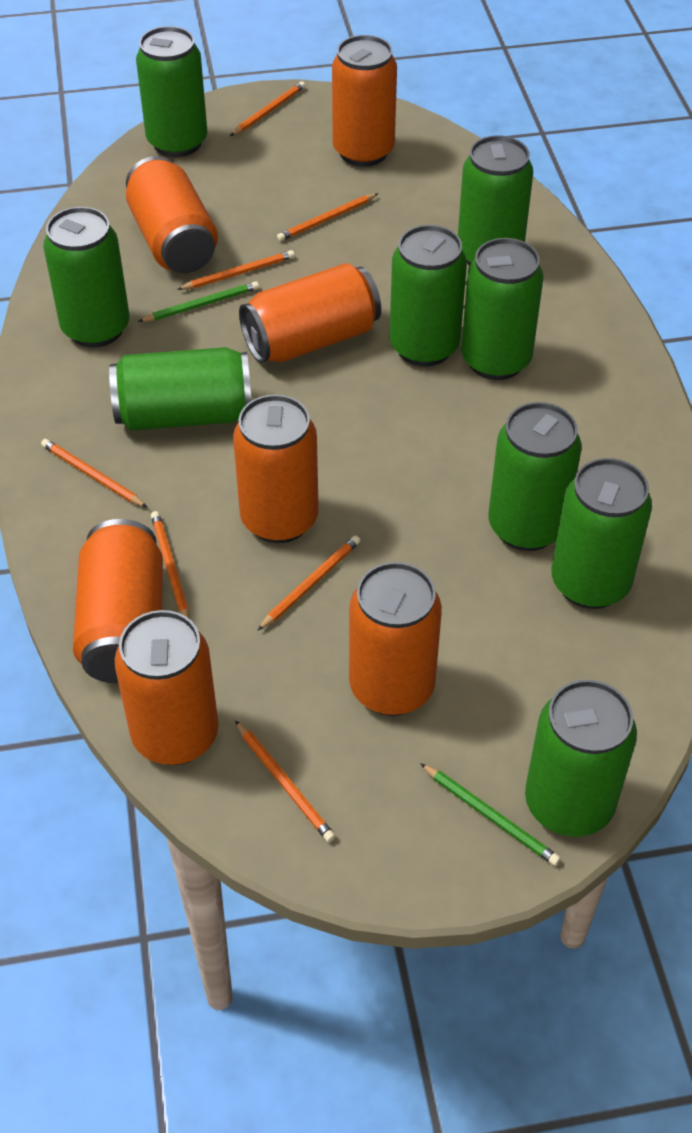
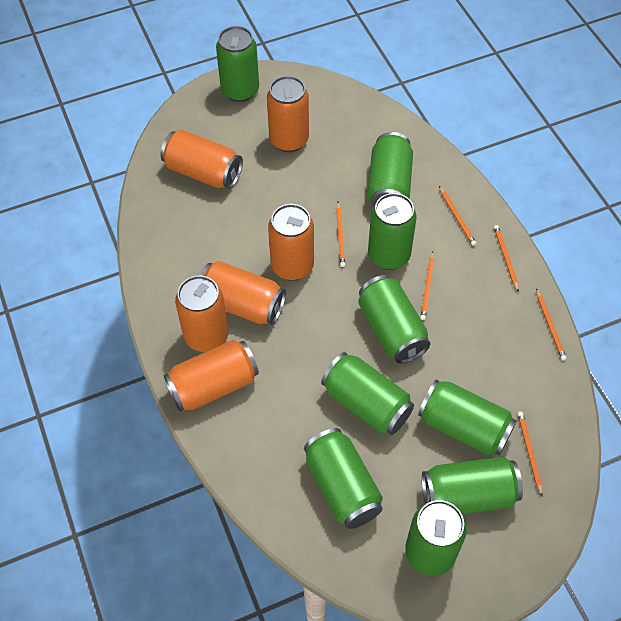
green pencil: [138,281,259,322] [420,763,561,866] = 2 -> none = 0
orange can: [73,519,163,683] [114,610,219,765] [126,156,218,273] [233,394,319,543] [239,263,381,363] [332,35,397,167] [349,562,442,716] = 7 -> [160,130,243,189] [164,340,259,412] [175,276,229,352] [200,261,286,325] [267,76,309,152] [268,204,314,281] = 6
orange pencil: [41,439,147,507] [151,511,189,618] [177,250,295,290] [230,82,305,136] [235,720,335,842] [257,535,360,631] [277,193,378,241] = 7 -> [336,202,345,267] [420,251,434,320] [439,186,476,246] [494,225,519,292] [518,412,543,496] [536,288,567,360] = 6

